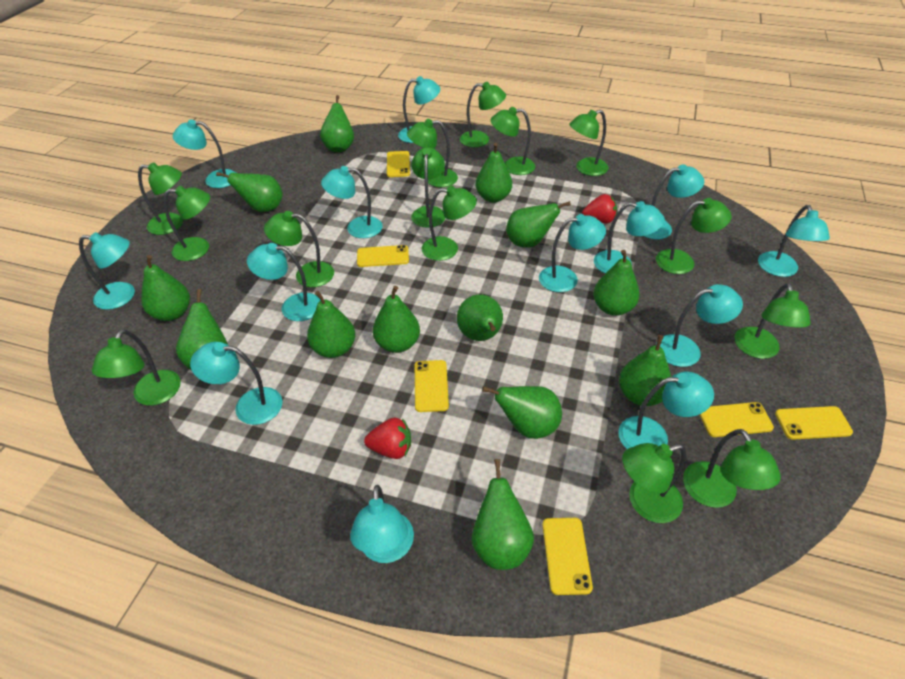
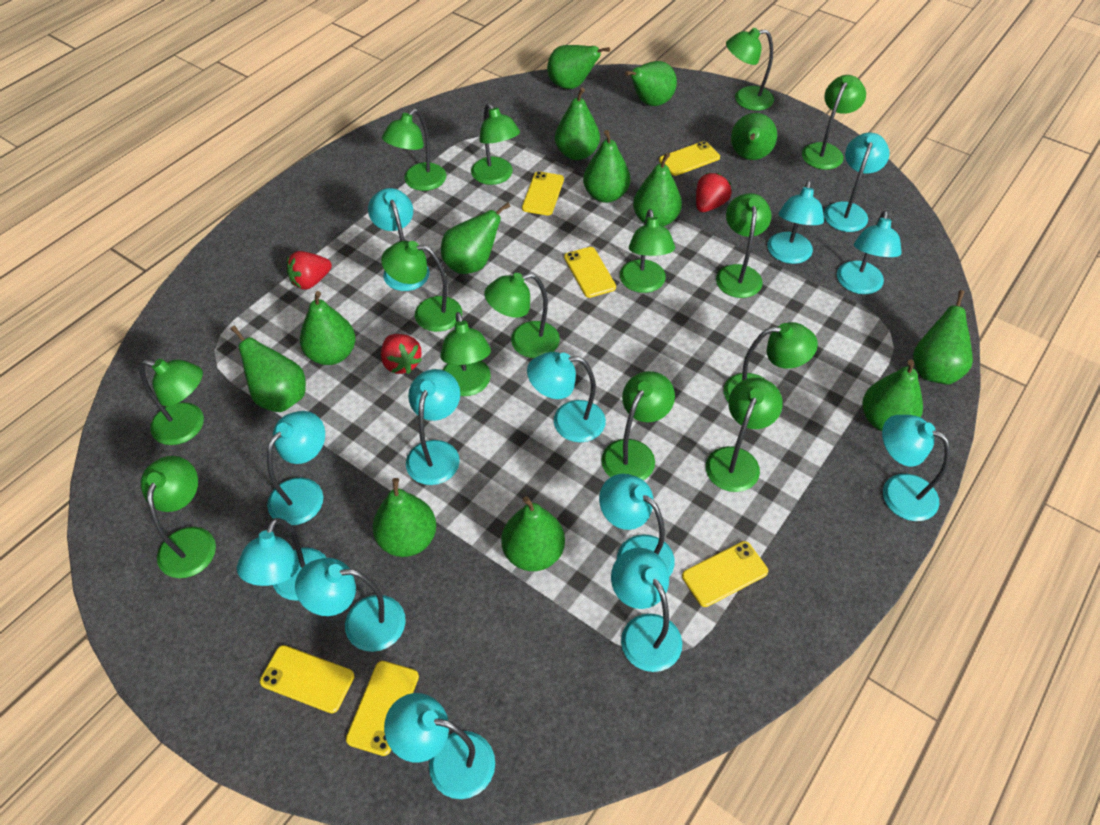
red strawberry: [364,418,411,459] [582,194,617,224] = 2 -> [287,251,332,290] [381,334,422,374] [696,173,732,212] = 3

